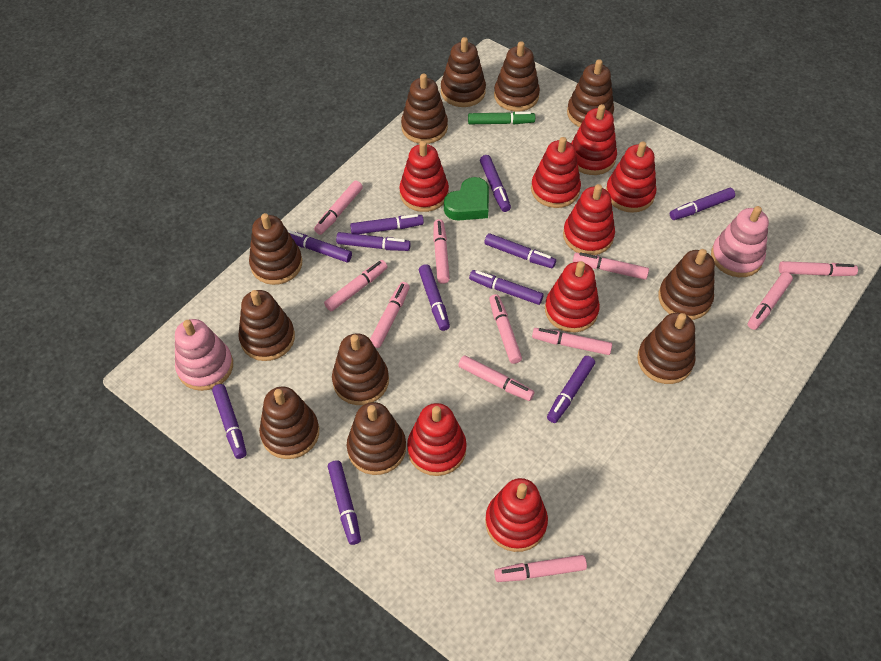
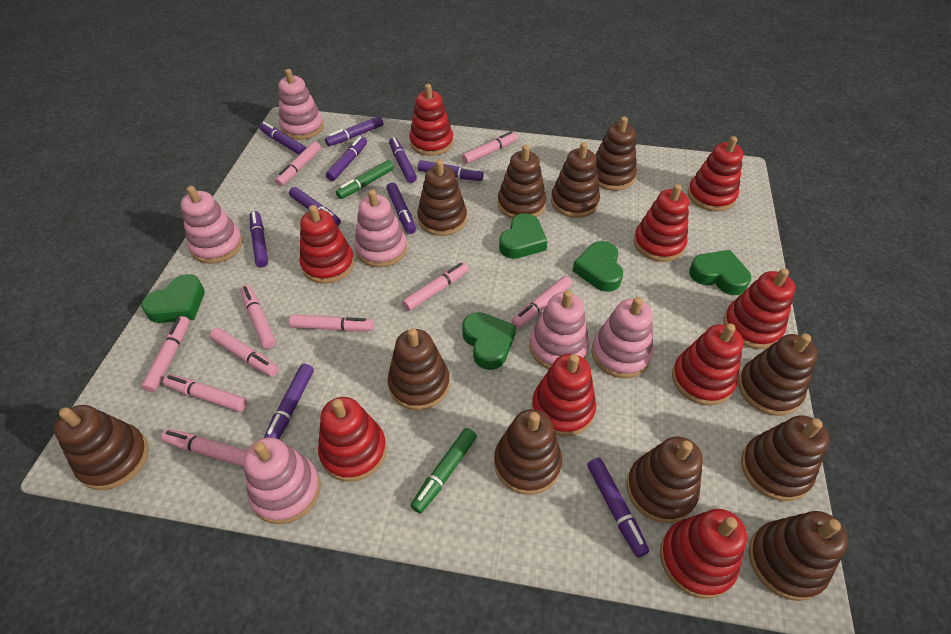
green heart: [444,177,489,221] = 1 -> [141,274,205,323] [462,312,516,370] [499,213,548,259] [573,241,623,292] [689,250,751,295] = 5
green marker: [468,112,535,124] = 1 -> [336,160,394,199] [411,428,477,513] = 2
pink marker: [314,181,363,235] [324,260,388,311] [370,282,410,348] [433,219,450,284] [458,355,534,401] [489,294,522,364] [494,555,587,582] [532,328,612,355] [573,253,649,280] [748,272,793,330] [779,261,858,276] = 11 -> [141,316,190,392] [161,429,247,467] [163,374,247,412] [209,328,279,377] [240,285,276,349] [275,141,321,186] [289,314,373,332] [402,262,469,311] [462,131,517,164] [511,276,572,328] = 10
pink stacking toy: [175,319,233,391] [711,206,769,277] = 2 -> [181,186,243,264] [244,437,320,524] [278,69,324,140] [354,190,407,268] [529,290,589,369] [591,297,653,378] = 6
purple marker: [212,384,247,459] [287,230,352,263] [328,460,361,545] [336,232,411,251] [350,214,424,234] [419,264,450,331] [469,270,544,305] [480,155,511,212] [484,233,556,268] [547,356,595,423] [670,188,735,220] = 11 -> [250,211,268,267] [259,122,306,155] [264,364,314,439] [289,187,341,226] [325,116,383,146] [326,136,367,181] [386,182,416,234] [389,137,417,183] [418,160,483,181] [587,458,649,557] = 10
red stacking toy: [399,141,449,212] [407,403,467,476] [485,478,548,552] [531,137,581,208] [545,261,600,332] [563,184,615,255] [571,104,617,175] [606,141,657,213] = 8 -> [300,205,354,284] [318,397,387,482] [409,84,453,156] [532,354,596,436] [634,184,689,262] [660,509,747,599] [672,323,743,406] [688,136,743,212] [724,268,795,349] = 9

